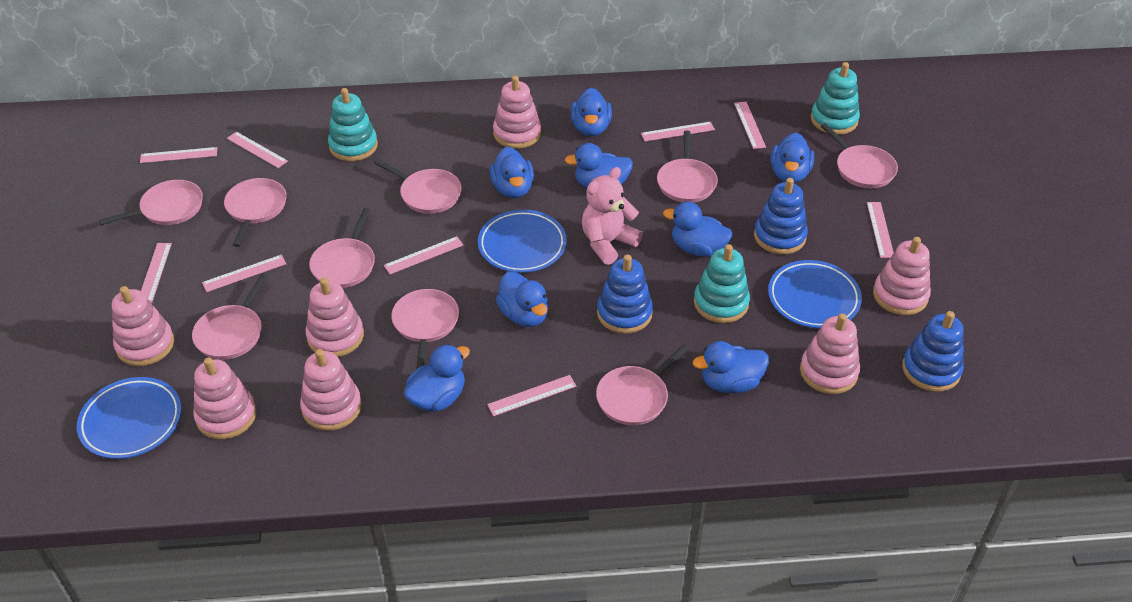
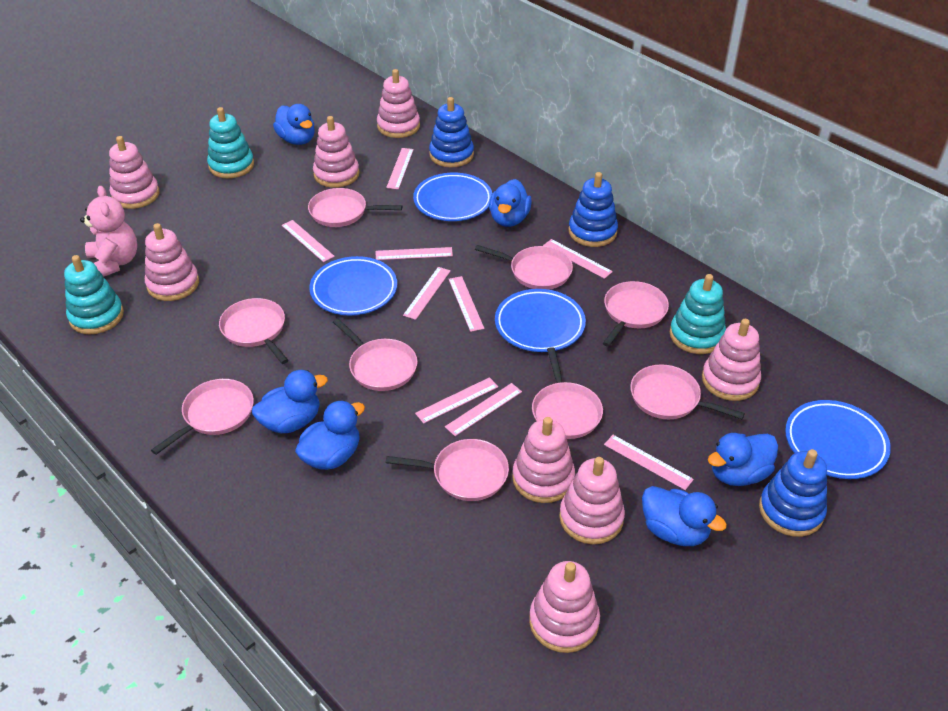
blue duck: [404,344,470,412] [489,147,534,198] [496,272,548,327] [565,143,633,188] [570,88,612,136] [663,202,732,257] [693,341,769,393] [770,132,814,183] = 8 -> [252,370,328,433] [273,104,315,145] [295,400,365,470] [489,179,532,227] [642,486,727,546] [708,433,778,486] = 6
blue plate: [77,377,182,459] [478,210,567,273] [768,260,862,329] = 3 -> [309,256,397,316] [413,173,492,221] [495,289,586,352] [785,400,891,479] = 4
pink stacking toy: [112,286,174,366] [193,357,256,439] [300,349,362,431] [306,278,364,357] [493,76,541,149] [800,313,860,394] [873,237,931,315] = 7 -> [109,136,159,209] [145,223,199,301] [313,116,359,188] [377,69,420,138] [512,417,575,503] [529,561,600,653] [559,457,625,545] [702,319,761,401] = 8

